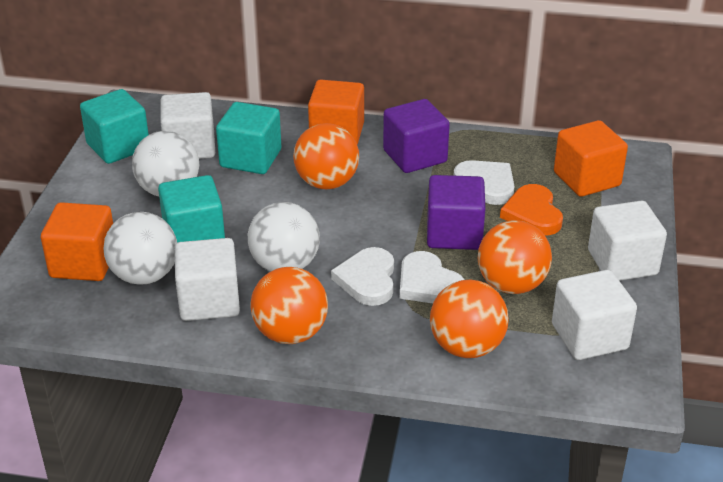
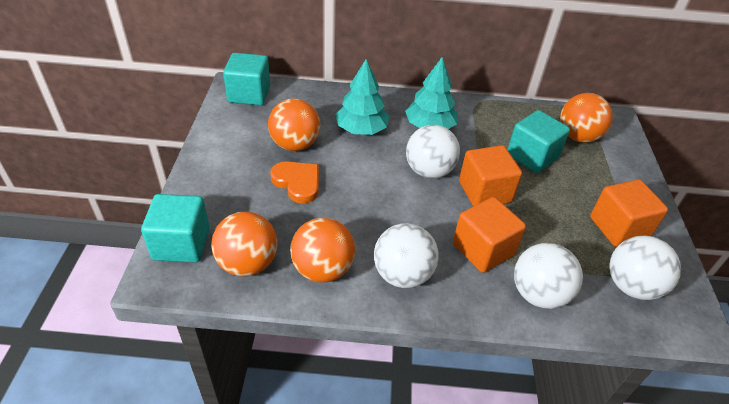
purple cube: [383,99,450,173] [427,175,486,250] = 2 -> none = 0
turquoise tree: none = 0 -> [335,59,389,135] [405,57,458,129] = 2
white ball: [103,212,177,285] [132,131,199,197] [248,202,320,272] = 3 -> [374,223,439,288] [406,125,460,179] [514,243,583,309] [609,236,681,300] = 4
white cube: [160,92,215,159] [174,238,240,321] [552,270,637,360] [588,200,667,281] = 4 -> none = 0
white heart: [331,247,394,306] [400,251,464,303] [453,160,515,205] = 3 -> none = 0

